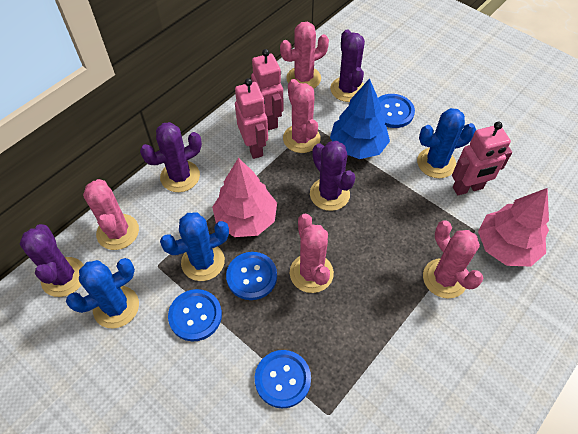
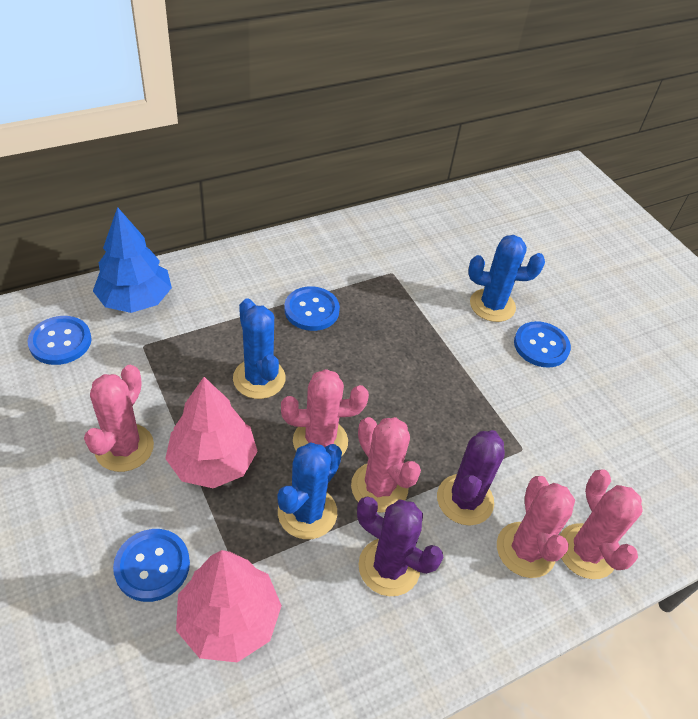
pink robot: [235,78,268,159] [251,49,284,130] [452,122,512,195] = 3 -> none = 0
purple cactus: [20,224,84,297] [140,122,202,192] [310,141,355,211] [330,29,365,102] = 4 -> [357,497,443,596] [437,430,505,525] = 2

